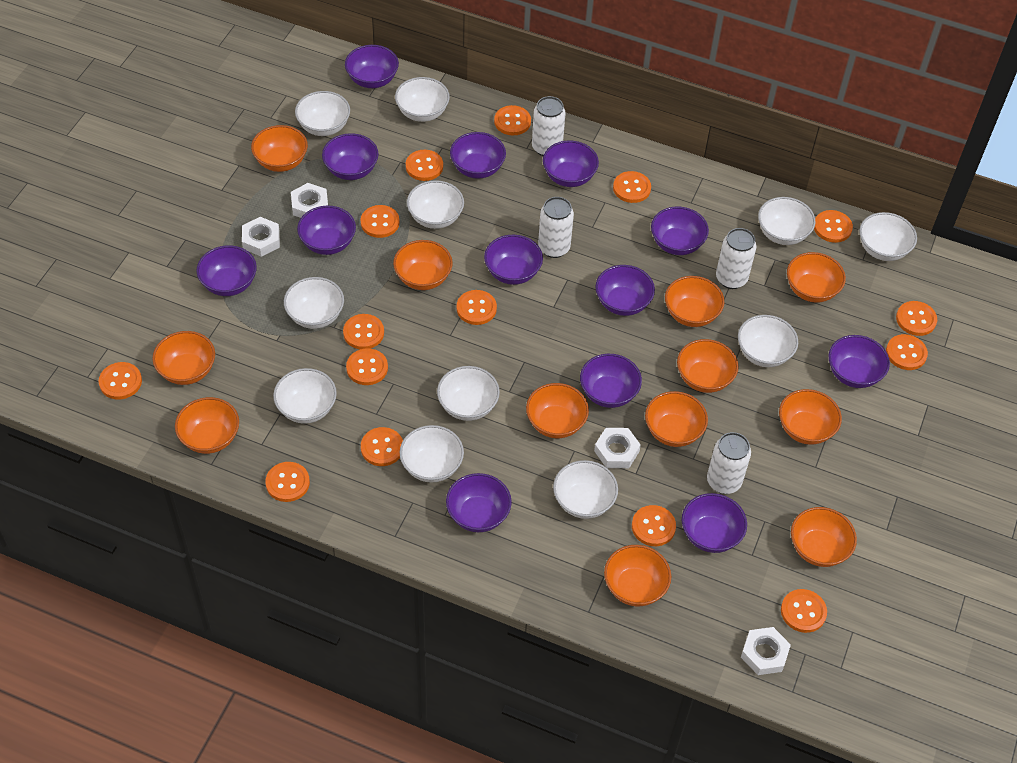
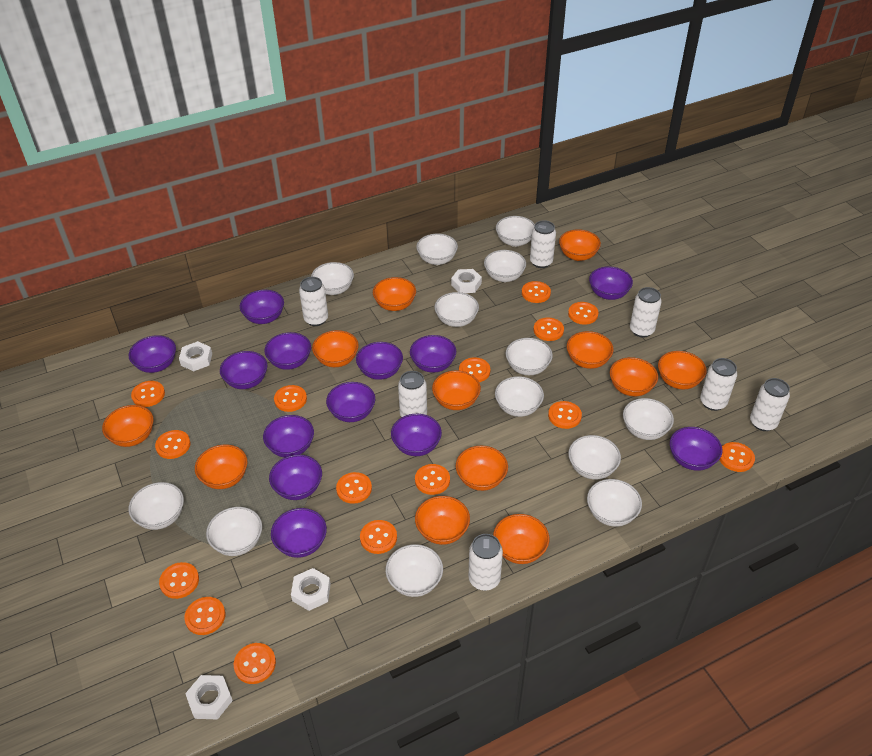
white bowl: [273,368,337,424] [284,277,344,329] [295,91,350,136] [395,77,450,122] [400,425,464,483] [407,180,464,229] [437,366,500,421] [553,460,618,519] [738,315,798,367] [758,197,815,245] [859,212,917,261] = 11 -> [129,482,184,530] [206,507,262,556] [311,262,354,295] [386,544,443,597] [416,234,458,265] [434,292,479,327] [484,250,526,282] [495,376,544,417] [496,216,535,247] [506,338,553,375] [568,435,621,480] [587,479,642,527] [623,398,674,440] = 13
white can: [532,96,566,156] [538,197,574,258] [707,432,751,494] [716,228,756,289] = 4 -> [299,277,328,326] [398,371,427,417] [468,534,503,591] [530,220,556,268] [630,287,662,338] [700,358,737,411] [750,378,790,431] = 7

